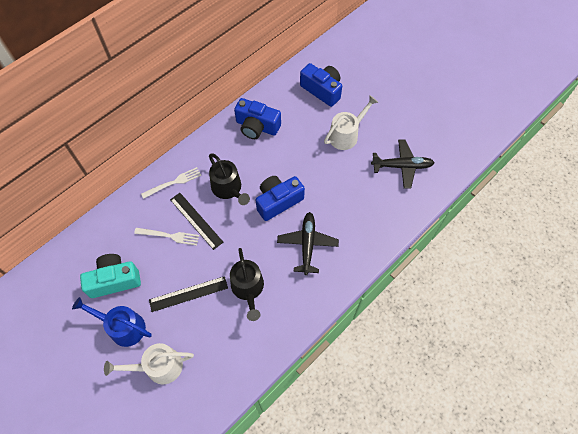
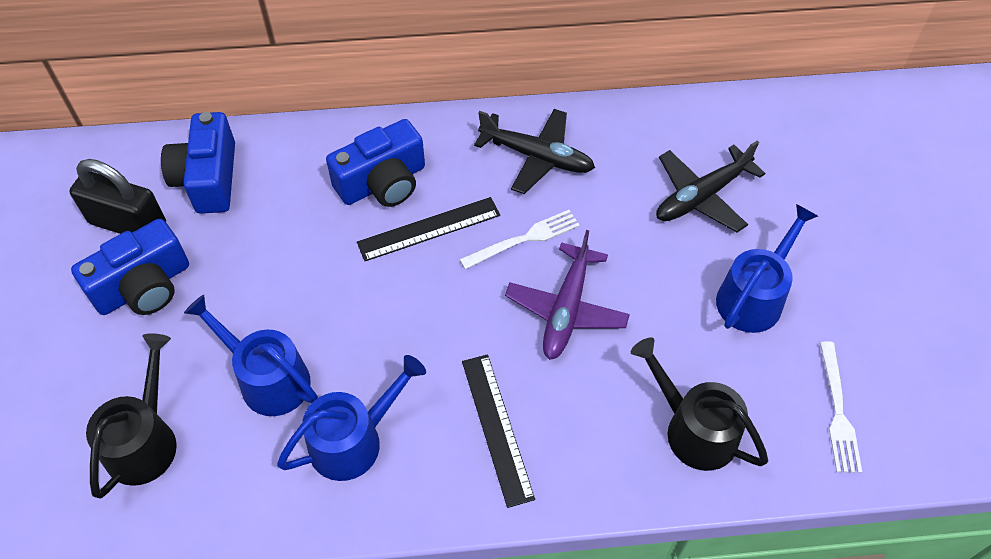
black padlock: none = 0 -> [69,159,166,234] = 1
blue watering can: [72,297,152,347] = 1 -> [184,295,318,416] [277,355,426,481] [716,204,818,333] = 3
purple plane: none = 0 -> [505,230,630,360] = 1
turquoise camera: [80,254,141,298] = 1 -> none = 0
white watering can: [104,343,194,385] [324,96,378,150] = 2 -> none = 0

